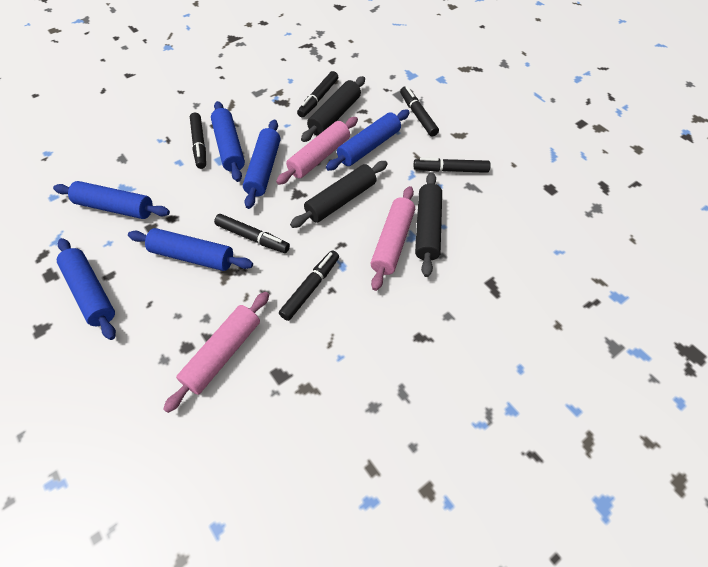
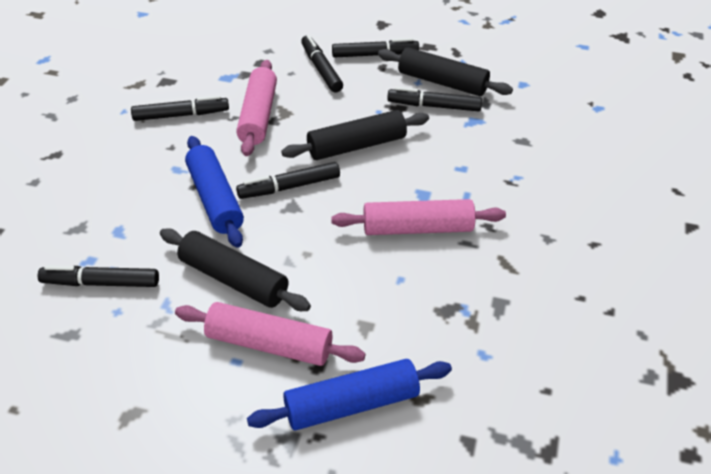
blue rolling pin: [53,181,170,219] [57,238,116,340] [128,228,253,271] [211,101,245,182] [243,120,280,209] [326,110,410,171] = 6 -> [185,136,244,248] [247,359,452,430] = 2

